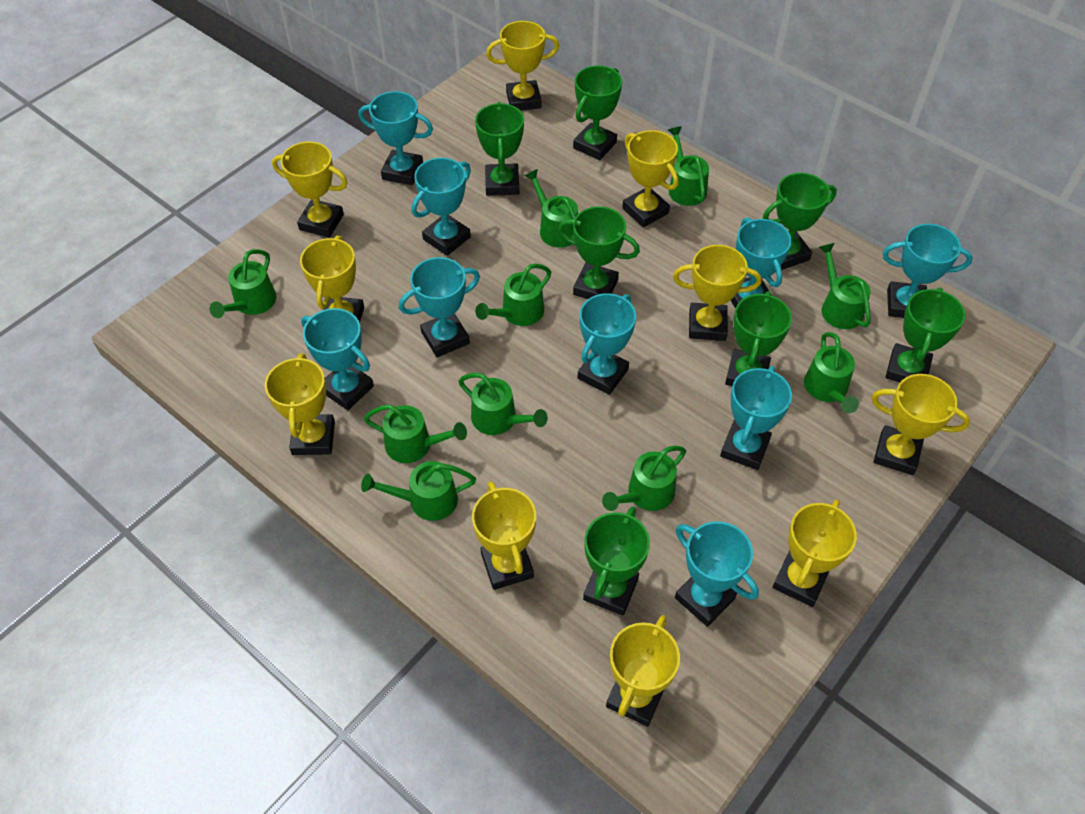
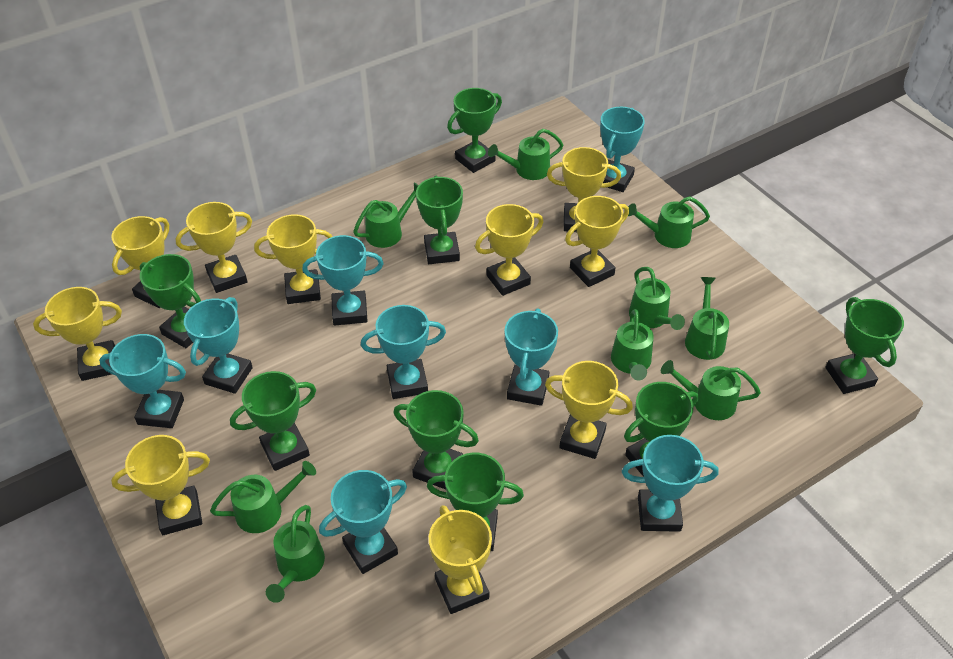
green trophy: [475,102,524,196] [558,206,640,299] [573,65,622,160] [583,507,650,615] [725,291,792,386] [763,173,837,270] [885,288,965,383] = 7 -> [140,254,201,348] [230,371,316,471] [393,390,479,489] [416,176,463,264] [427,453,524,551] [447,88,502,173] [624,382,698,477] [826,297,904,394] = 8
green watering can: [210,249,276,318] [361,461,476,521] [364,404,467,463] [458,373,548,435] [475,263,551,326] [524,169,578,248] [602,446,686,511] [668,126,709,206] [804,332,859,413] [819,243,871,329] = 10 -> [210,461,316,533] [266,505,325,603] [353,183,419,248] [488,129,563,180] [611,309,654,381] [628,196,710,248] [629,267,685,330] [661,360,761,420] [685,277,729,360] = 9
turquoise trophy: [301,308,374,410] [358,91,433,185] [399,257,480,357] [411,158,471,256] [578,293,636,395] [675,521,759,627] [720,366,792,470] [731,218,792,309] [883,224,973,318] = 9 -> [99,334,186,428] [184,297,253,394] [302,235,384,325] [319,470,407,574] [361,305,446,399] [504,308,558,406] [600,107,645,192] [622,435,719,532] = 8

